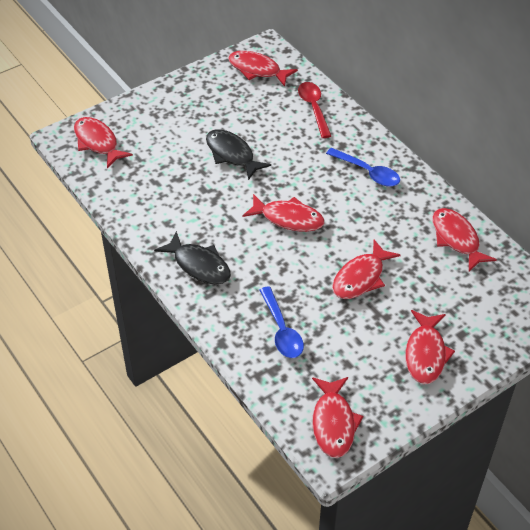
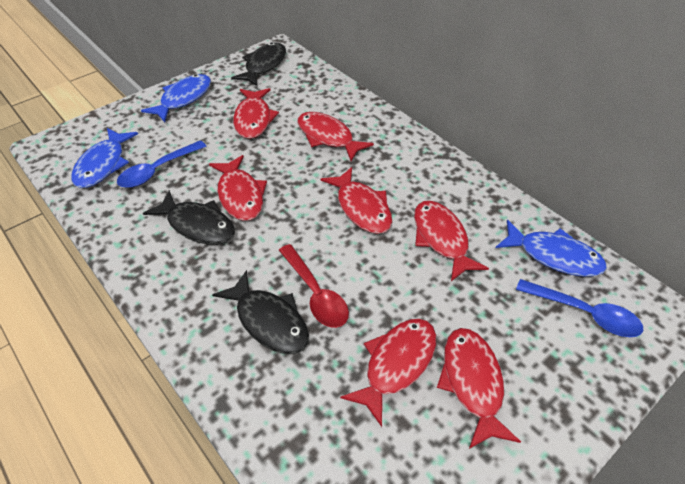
black fish: [154,231,231,285] [206,129,271,180] = 2 -> [143,190,235,245] [212,270,309,354] [231,43,286,86] = 3
blue fish: none = 0 -> [71,128,138,188] [141,74,211,122] [496,220,607,277] = 3

